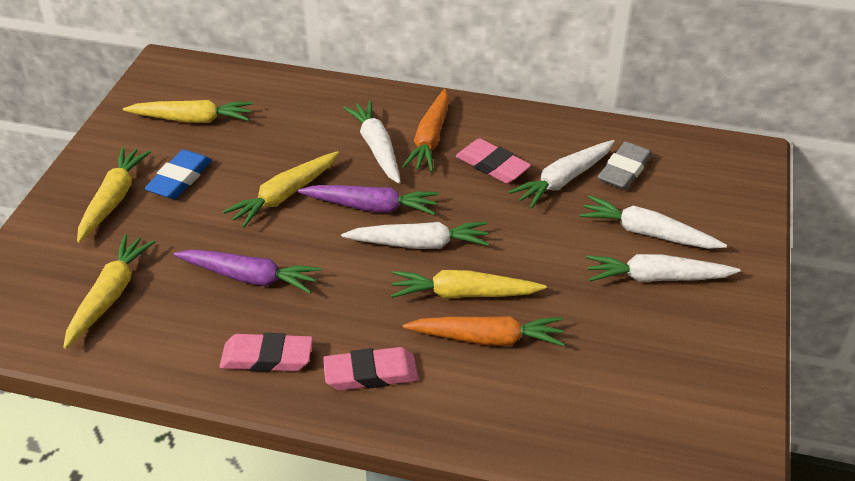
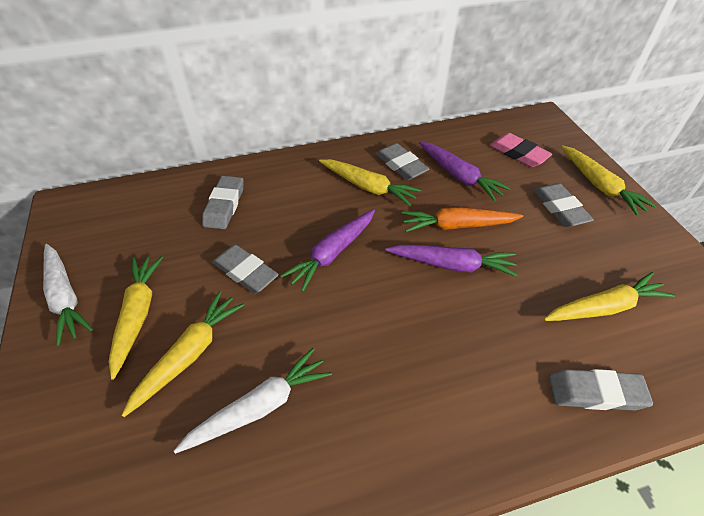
blue eraser: [144,150,212,199] = 1 -> none = 0
grey eraser: [598,141,652,190] = 1 -> [202,176,244,229] [212,244,279,294] [376,143,429,180] [533,183,594,227] [549,369,653,411] = 5
orange carrot: [402,89,449,172] [403,316,565,346] = 2 -> [402,207,523,232] = 1
pink eraser: [220,333,313,372] [323,347,418,390] [456,138,531,183] = 3 -> [490,133,552,167] = 1
purple carrot: [173,250,321,294] [297,185,439,215] = 2 -> [281,209,375,292] [385,245,518,277] [419,141,511,201] = 3
white carrot: [341,221,489,249] [343,100,401,184] [509,140,615,209] [580,195,727,249] [586,254,741,282] = 5 -> [43,244,93,346] [174,348,332,454] = 2

